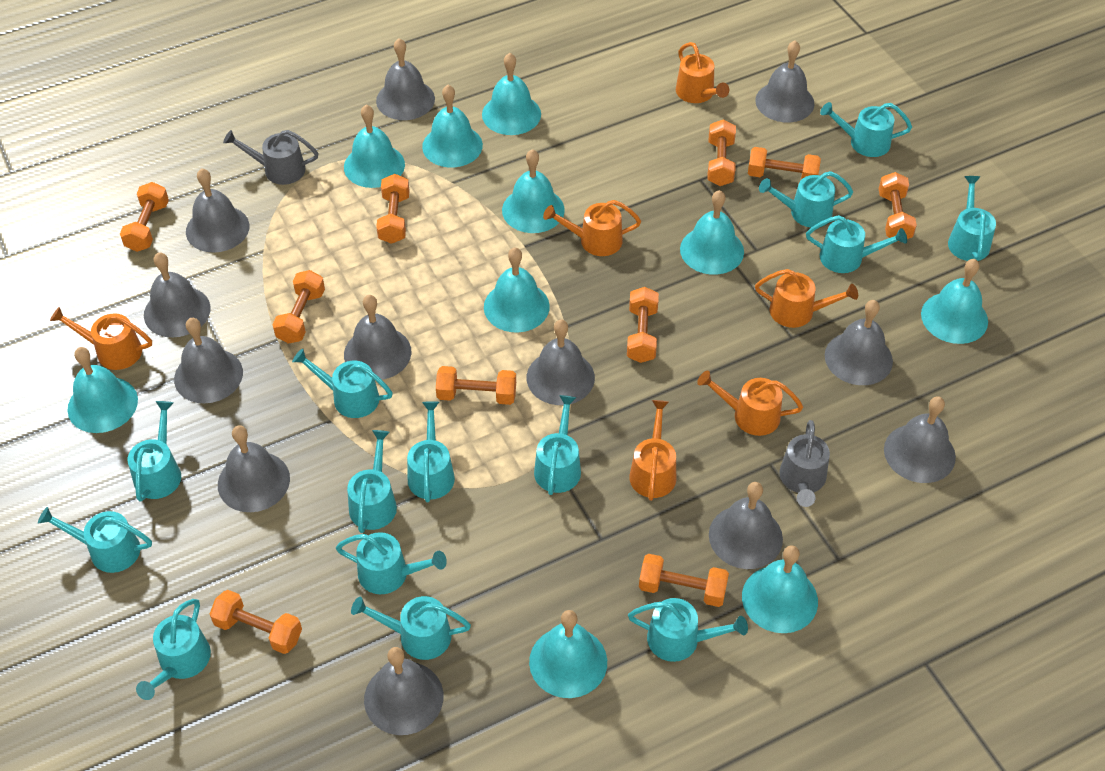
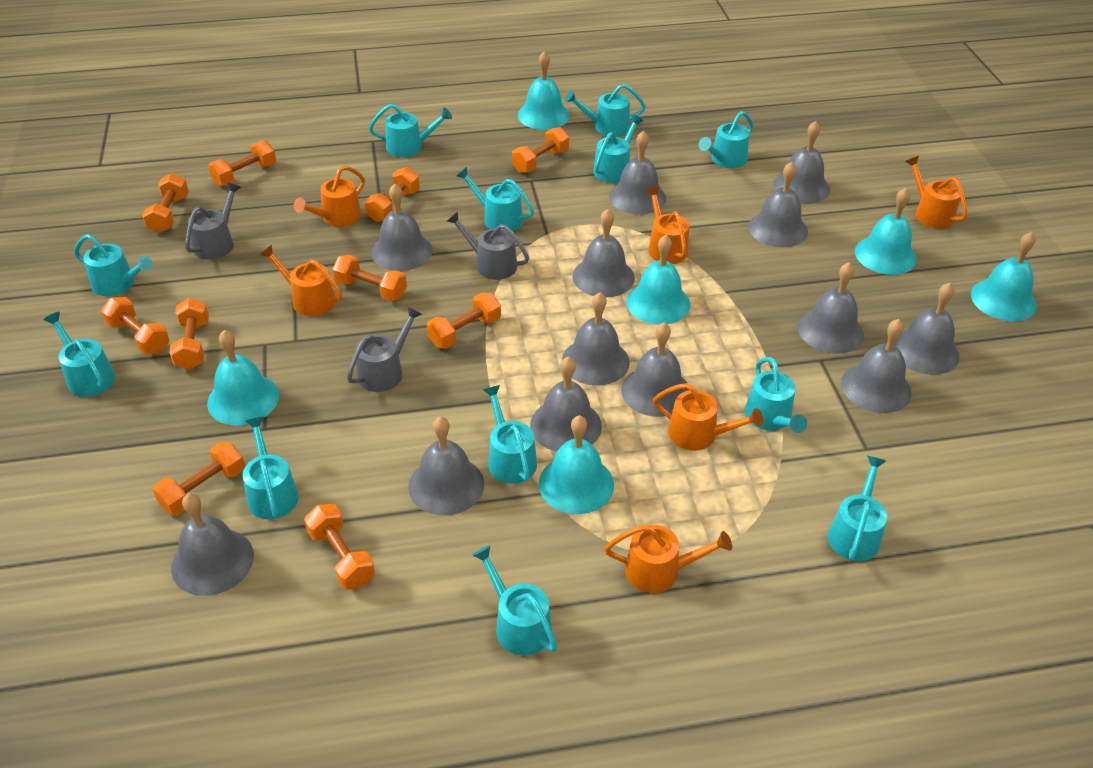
grey bell: [144,252,211,338] [174,318,243,403] [186,168,249,253] [218,426,290,512] [344,295,412,380] [364,647,443,735] [376,38,435,120] [527,319,595,405] [709,482,783,569] [755,40,815,122] [825,300,893,385] [884,396,956,483] = 12 -> [171,493,254,596] [371,184,433,271] [408,416,484,515] [530,356,602,452] [562,292,630,386] [572,209,635,297] [609,131,666,215] [621,322,689,417] [748,162,808,247] [773,121,830,204] [798,262,864,353] [841,319,912,413] [894,283,960,375] = 13
grey watering can: [223,130,319,185] [779,420,830,507] = 2 -> [185,182,241,260] [347,306,422,392] [447,211,529,280] = 3
turquoise bell: [67,347,138,433] [344,105,405,188] [422,85,483,167] [482,53,541,135] [484,247,550,332] [502,149,565,233] [529,610,607,698] [680,190,744,275] [742,545,818,633] [921,259,988,344] = 10 -> [207,330,279,426] [518,51,570,130] [539,415,614,514] [626,235,690,325] [855,188,917,275] [971,232,1037,321] = 6
turquoise watering can: [38,507,152,573] [127,401,181,502] [136,599,211,700] [292,348,393,418] [336,532,447,594] [347,430,397,533] [351,596,471,660] [407,401,455,502] [534,395,581,495] [628,598,748,662] [759,171,853,228] [806,215,907,273] [820,102,912,157] [948,176,996,261] = 14 -> [43,312,115,397] [74,234,153,296] [243,417,299,519] [369,104,452,157] [456,167,534,231] [472,545,557,656] [483,385,537,484] [565,84,646,136] [593,115,643,183] [698,111,753,168] [745,357,807,433] [828,456,887,561] = 12

